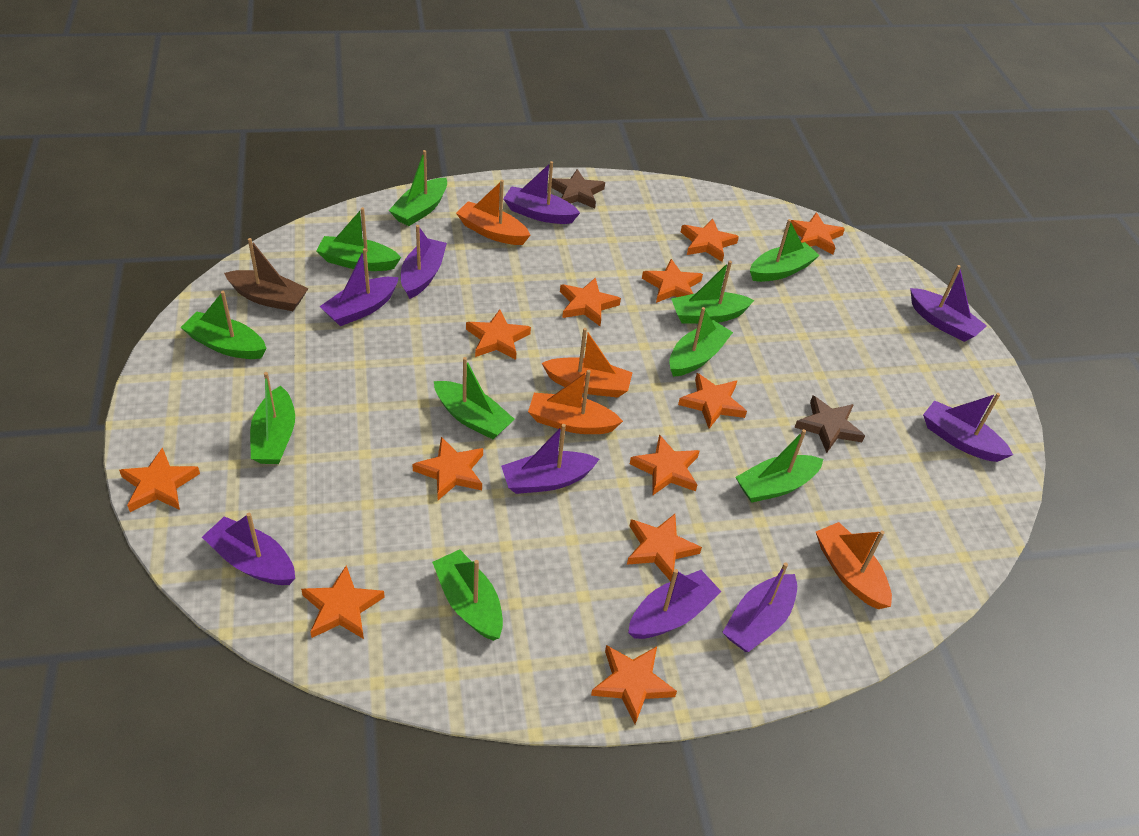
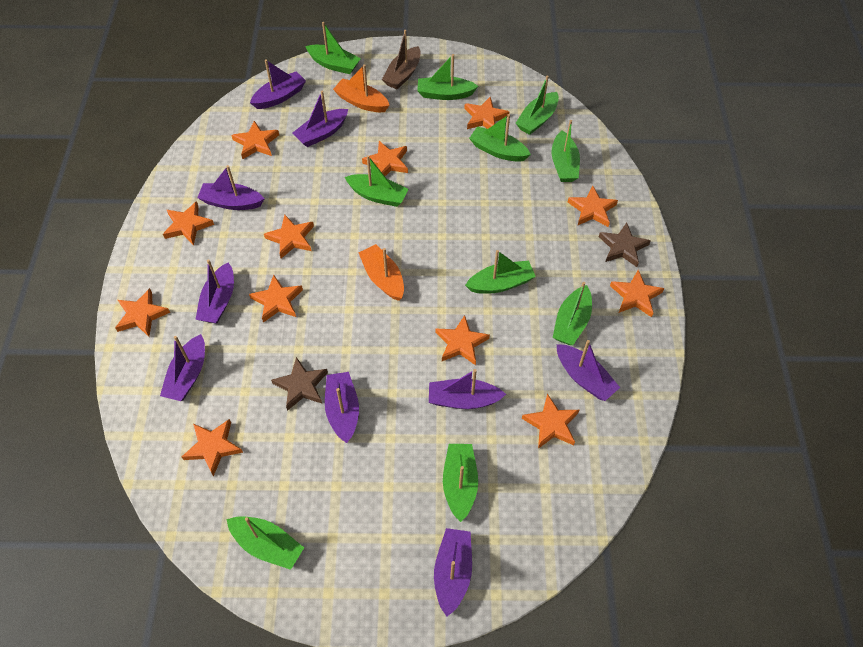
orange boat: [456,180,530,245] [528,370,623,434] [542,328,633,398] [816,522,892,609] = 4 -> [333,64,390,112] [358,244,404,301] = 2

